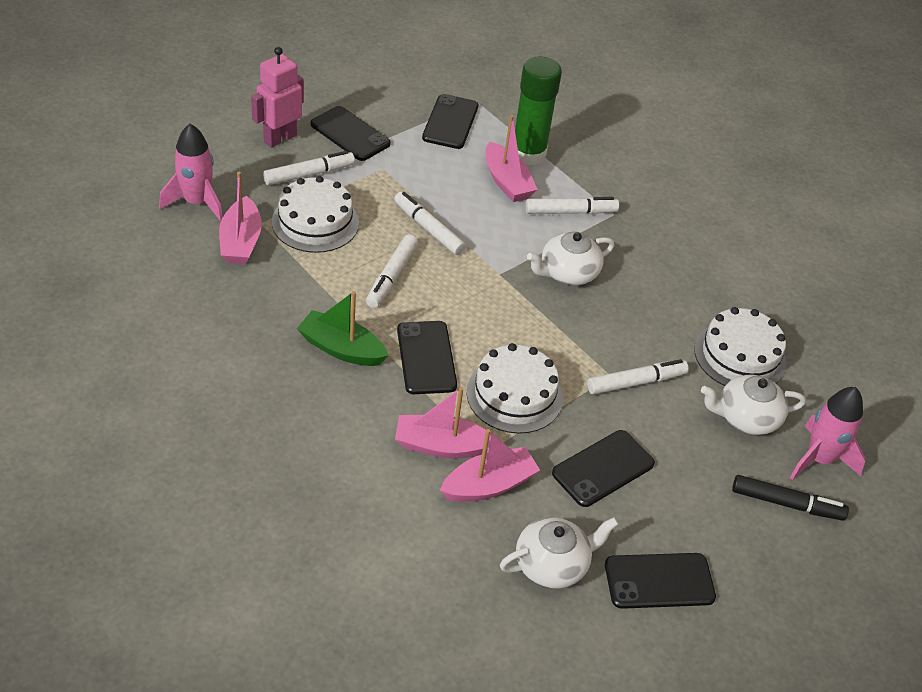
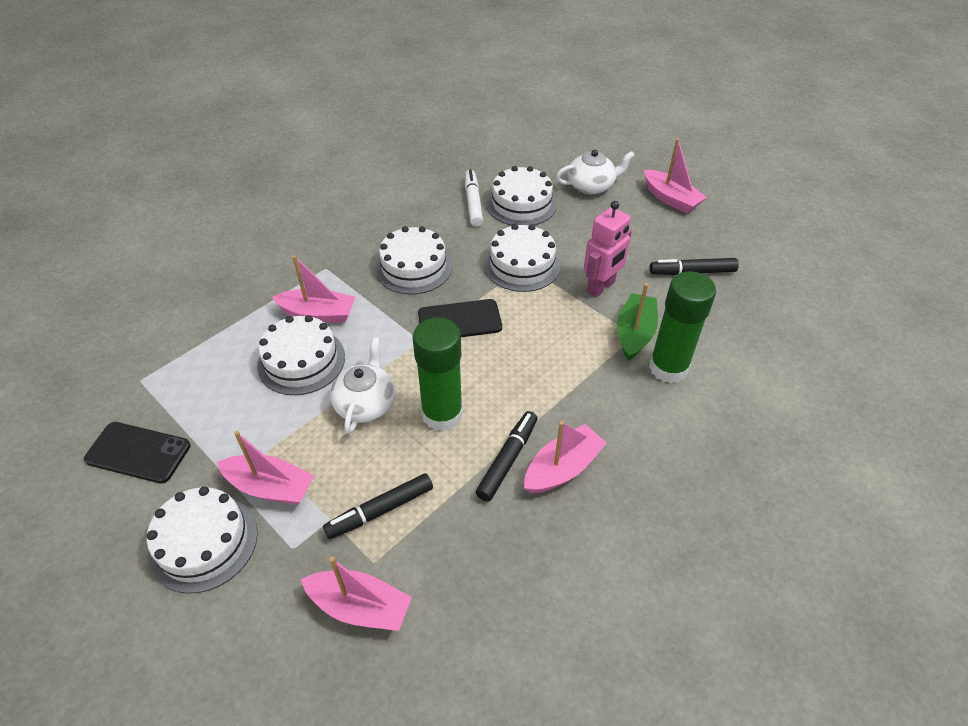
black marker: [732,475,849,521] = 1 -> [323,473,433,539] [476,411,538,502] [649,258,739,275] = 3
black phone: [311,106,391,161] [397,321,457,394] [422,94,479,149] [552,430,655,507] [605,553,716,609] = 5 -> [84,422,190,483] [418,299,502,337] = 2
green glue stick: [515,57,562,166] = 1 -> [413,317,463,431] [649,271,716,383] = 2
pink boat: [219,172,262,264] [395,387,490,459] [440,429,540,502] [485,115,538,202] = 4 -> [217,431,314,505] [272,255,355,323] [301,556,412,631] [524,421,607,493] [644,138,707,213] = 5
pink rocket: [159,124,223,221] [790,387,866,480] = 2 -> none = 0
white cake: [272,176,359,253] [467,343,563,434] [694,307,786,386] = 3 -> [147,487,258,594] [257,315,345,395] [375,226,452,294] [484,224,561,292] [486,166,557,225] = 5
white marker: [263,151,355,185] [366,234,418,308] [394,192,466,255] [525,197,619,214] [587,359,689,395] = 5 -> [465,170,483,227] = 1
white teapot: [500,517,618,588] [527,232,614,285] [701,374,806,435] = 3 -> [330,337,395,434] [556,150,635,194] = 2

